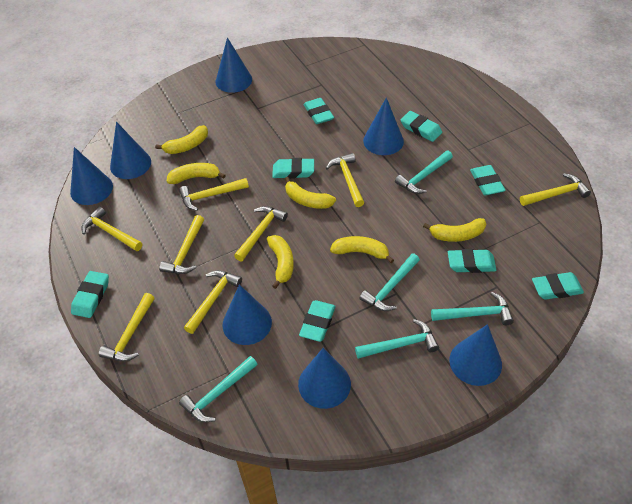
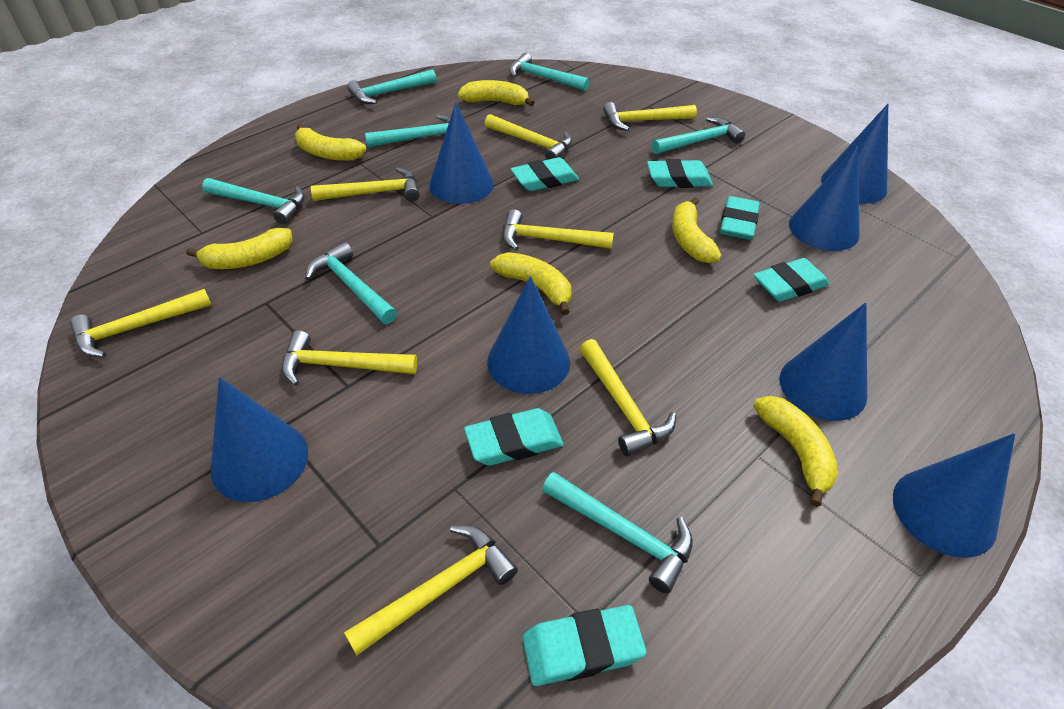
turquoise eraser: [71,271,109,318] [272,158,314,179] [299,300,336,342] [304,98,334,124] [401,111,442,142] [448,249,496,273] [470,165,506,195] [532,272,584,300] = 8 -> [464,408,563,466] [511,157,579,191] [522,605,646,686] [647,159,713,188] [720,196,760,240] [754,258,830,302] = 6
turquoise hammer: [179,356,258,423] [355,319,439,359] [359,254,420,311] [395,151,453,194] [431,292,514,325] = 5 -> [202,178,305,224] [305,242,397,324] [347,69,437,104] [365,114,451,147] [509,53,590,91] [542,472,693,594] [652,117,745,154] = 7

